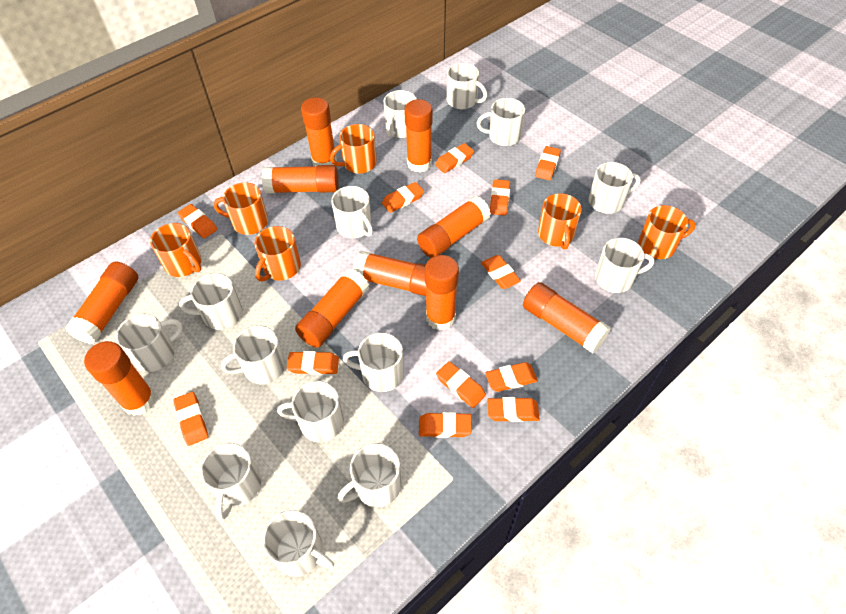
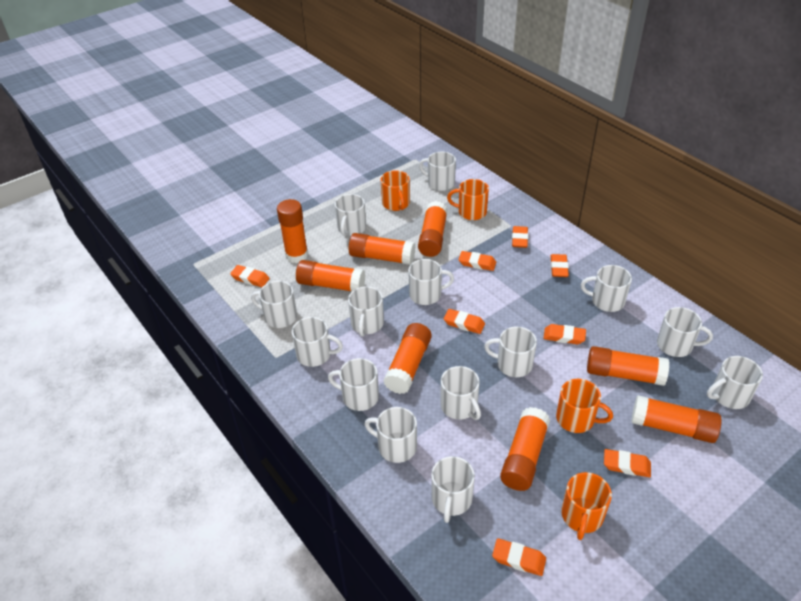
orange eraser: [173,392,208,446] [178,204,217,239] [287,351,339,375] [382,182,424,213] [419,412,472,438] [435,143,474,173] [436,361,486,408] [481,255,521,289] [485,362,538,392] [487,397,540,422] [490,179,510,216] [535,146,561,180] = 12 -> [230,265,270,287] [444,309,485,334] [459,251,496,271] [492,538,546,576] [512,226,528,248] [543,324,586,344] [551,254,569,277] [604,449,651,477] = 8
orange glue stick: [65,262,138,344] [84,341,156,416] [262,165,339,194] [295,269,369,348] [301,97,337,166] [353,251,426,296] [404,99,433,172] [417,196,491,258] [425,255,459,331] [523,282,611,353] = 10 -> [277,199,308,263] [296,260,365,292] [349,233,415,265] [383,323,432,394] [418,201,448,257] [500,407,550,491] [587,346,669,386] [631,395,722,443] = 8
orange mug: [150,223,202,277] [213,182,268,235] [255,226,301,282] [330,124,377,174] [538,193,582,250] [638,205,696,259] = 6 -> [381,170,410,211] [447,179,489,220] [556,379,613,433] [561,472,612,540] = 4

